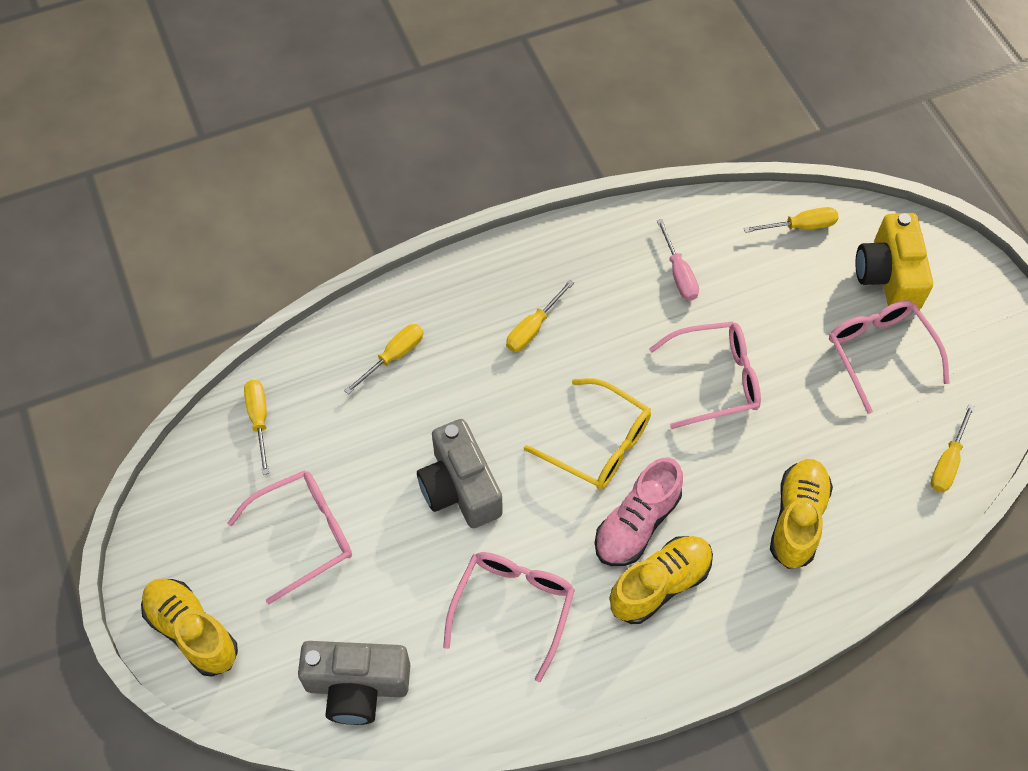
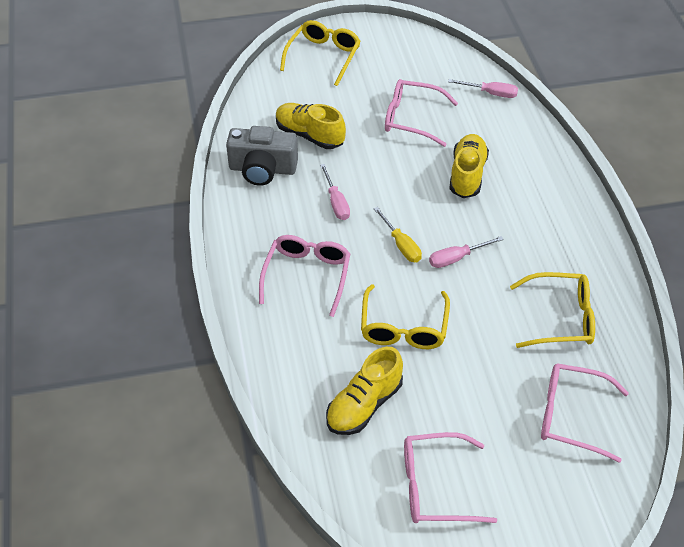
grey camera: [298,641,410,725] [417,419,503,528] = 2 -> [226,126,298,186] = 1
pink screwdriver: [657,219,699,300] = 1 -> [320,164,350,220] [429,236,504,268] [448,79,518,98] = 3
pink shoe: [595,458,683,566] = 1 -> none = 0
yellow camera: [855,213,933,311] = 1 -> none = 0
yellow glasses: [524,378,651,490] = 1 -> [280,20,361,86] [361,284,450,349] [510,272,595,348] = 3
yellow screwdriver: [244,380,269,475] [344,324,424,394] [506,280,574,352] [744,207,839,233] [931,403,975,493] = 5 -> [374,207,422,262] = 1

